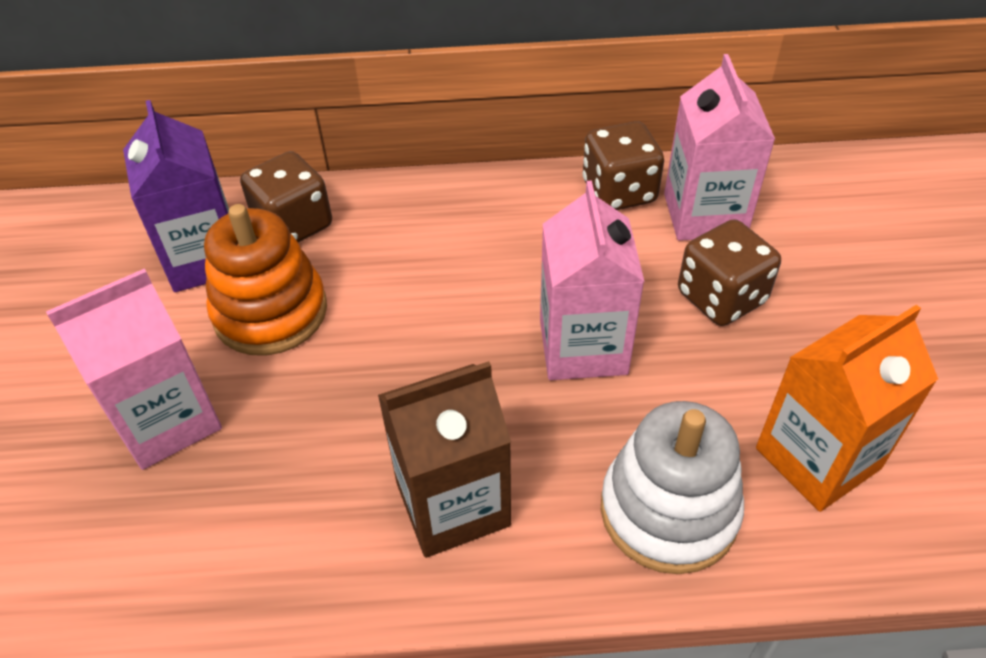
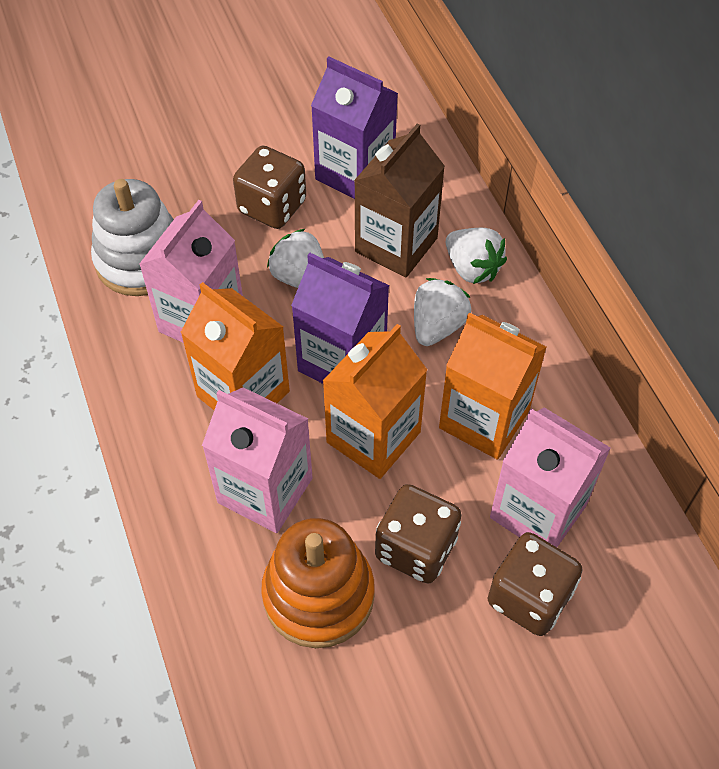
orange carton: [756,305,938,512] = 1 -> [180,282,290,410] [323,324,427,479] [439,312,547,460] = 3
purple carton: [123,100,229,292] = 1 -> [291,253,389,384] [311,57,398,199] = 2
white strawberry: none = 0 -> [267,229,324,288] [414,278,471,346] [446,228,507,284] = 3

